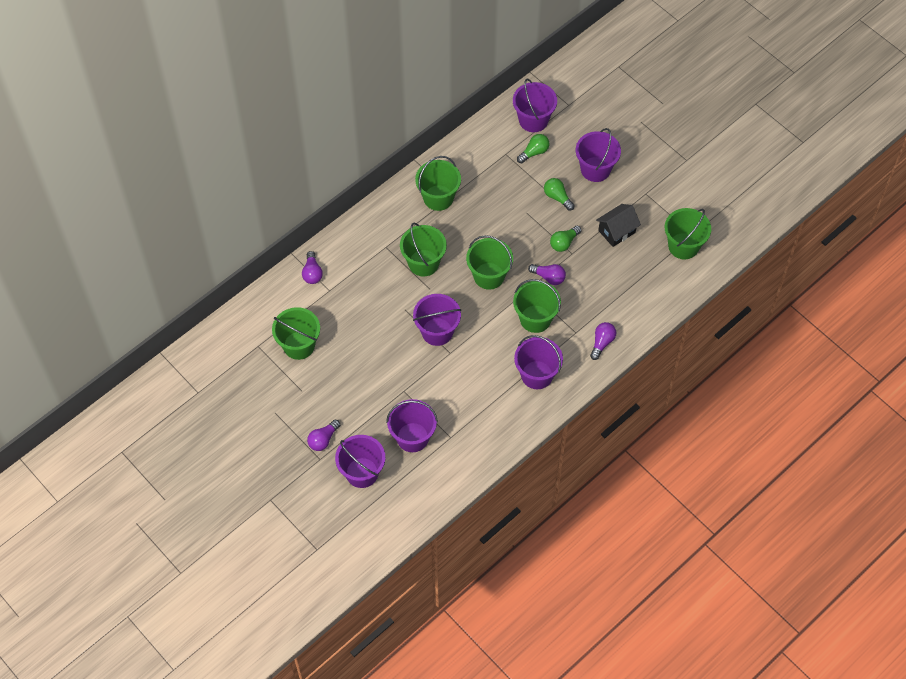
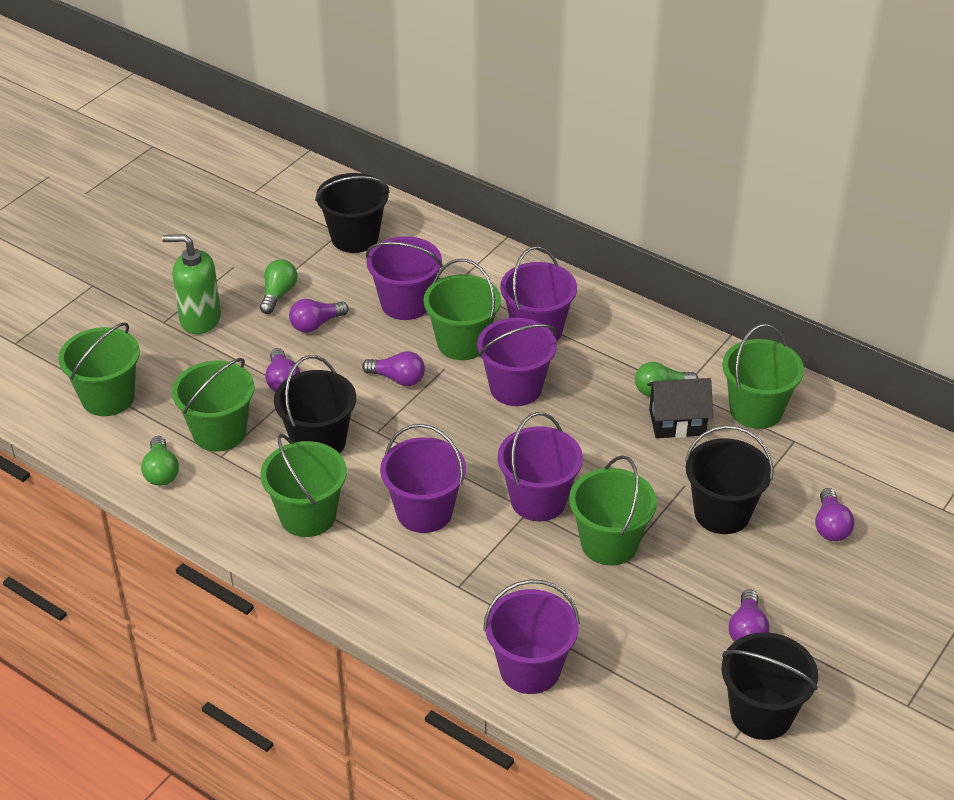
black bucket: none = 0 -> [274,355,356,454] [315,173,390,253] [685,425,774,534] [721,632,818,740] = 4
green soap dispenser: none = 0 -> [162,234,221,334] = 1
purple light bulb: [302,251,323,284] [307,420,340,451] [528,264,566,285] [590,322,616,360] = 4 -> [265,348,300,392] [289,299,349,333] [362,351,425,386] [729,589,770,642] [815,488,855,541] = 5

